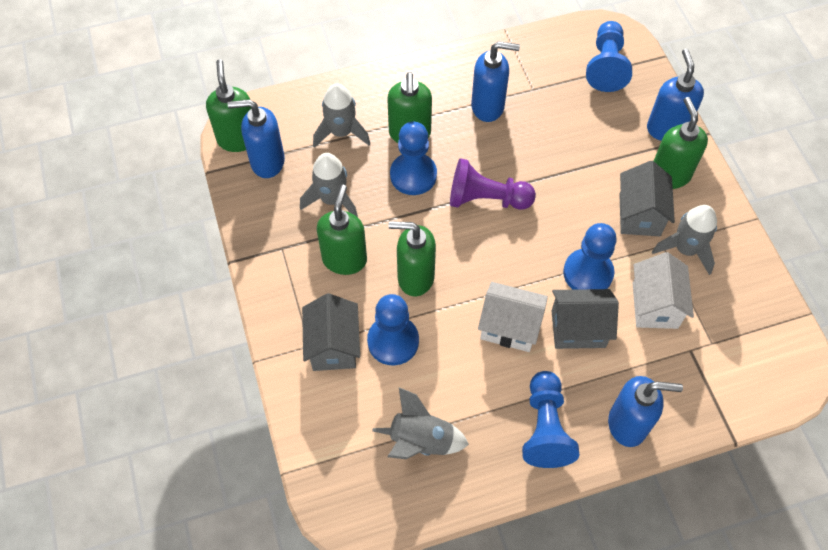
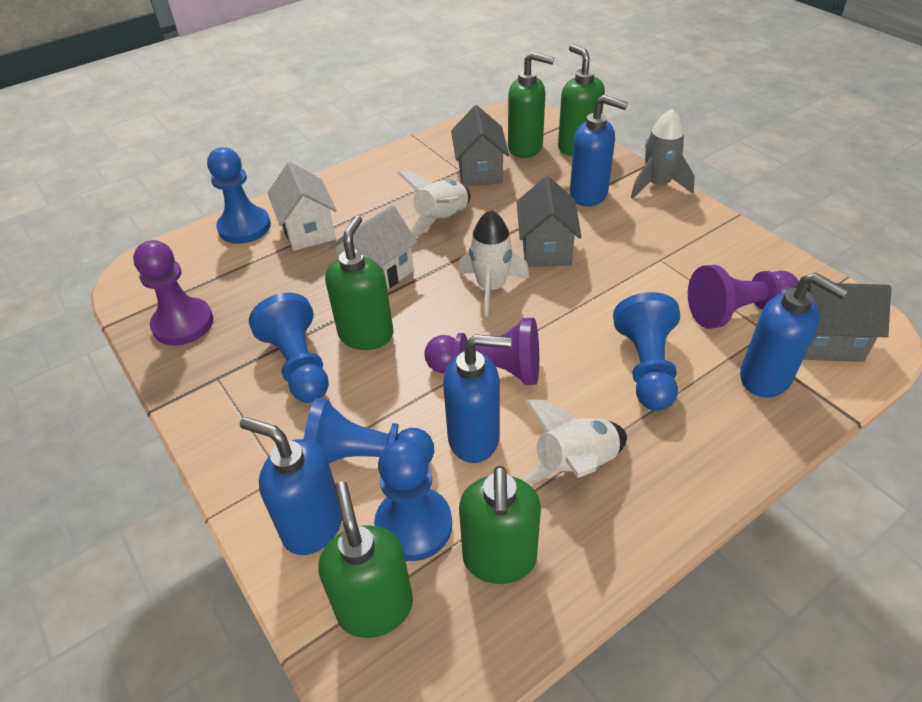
grey rocket: [300,153,358,217] [313,83,370,148] [372,387,469,459] [652,205,717,275] = 4 -> [631,109,695,199] = 1
purple pawn: [450,158,536,210] = 1 -> [133,240,213,345] [424,318,539,385] [688,265,799,329] = 3
white rocket: none = 0 -> [397,171,471,237] [459,210,529,317] [521,400,627,484] = 3

